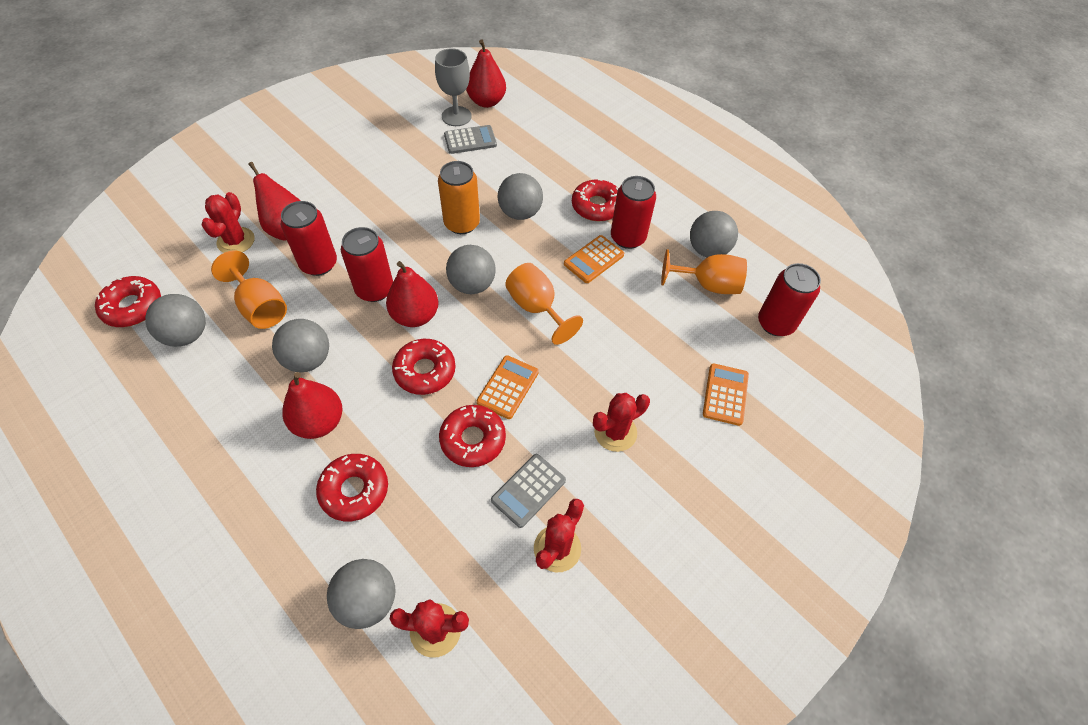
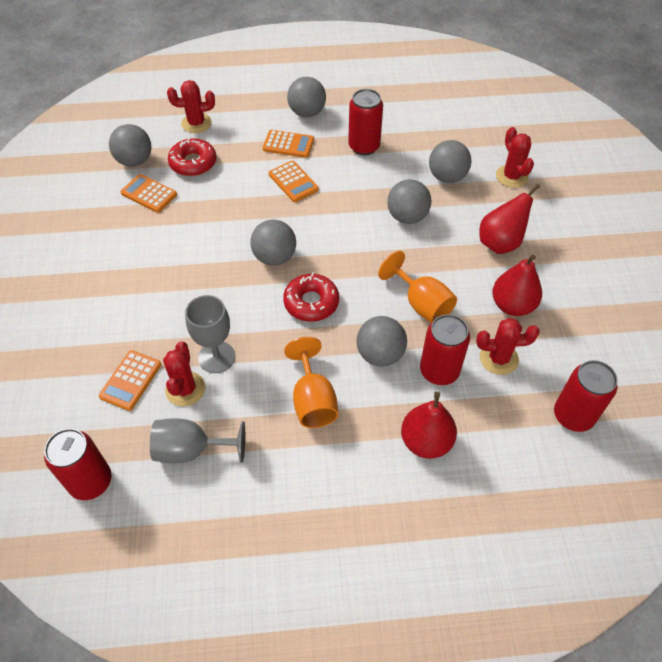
grey calculator: [444,125,497,154] [491,454,566,528] = 2 -> none = 0
grey goblet: [435,48,472,126] = 1 -> [150,418,245,463] [185,295,235,373] = 2
orange calculator: [477,355,539,419] [564,235,624,283] [703,363,749,426] = 3 -> [99,350,161,411] [120,174,177,213] [263,130,314,158] [269,161,319,202] = 4
orange can: [438,161,480,234] = 1 -> none = 0
orange goblet: [211,250,287,329] [505,263,583,345] [661,249,747,294] = 3 -> [284,337,338,428] [378,251,457,323] = 2
red donut: [95,276,161,327] [316,454,388,521] [392,339,456,395] [439,405,506,467] [572,179,619,221] = 5 -> [168,137,216,176] [283,272,339,322] = 2
red pear: [249,162,301,241] [282,372,342,439] [386,261,439,327] [466,39,506,108] = 4 -> [401,392,457,459] [479,184,540,254] [492,255,542,316] = 3

